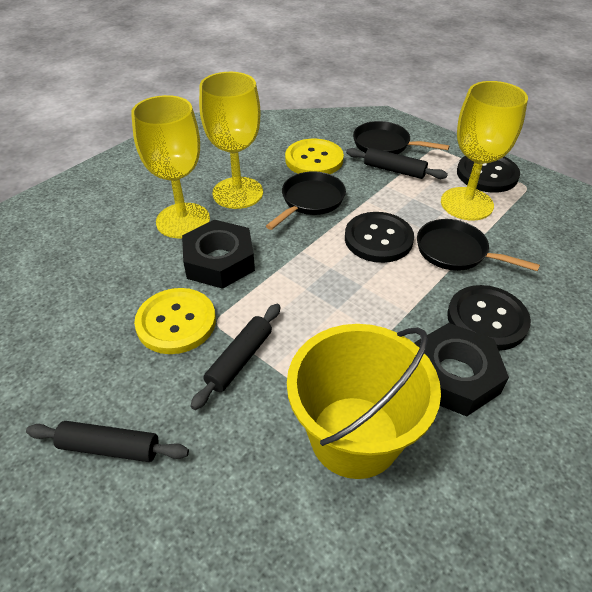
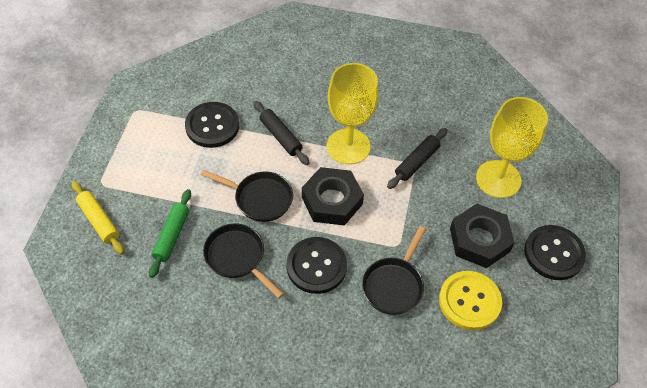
black rolling pin: [26,421,189,462] [191,304,280,410] [346,148,448,179] = 3 -> [254,101,309,165] [387,128,447,189] = 2
green rolling pin: none = 0 -> [149,189,191,278] = 1
yellow bucket: [287,324,441,479] = 1 -> none = 0
yellow button: [134,288,216,354] [285,138,344,174] = 2 -> [439,271,502,330] = 1
yellow goblet: [131,95,210,238] [199,72,263,209] [441,81,528,221] = 3 -> [327,63,379,165] [476,97,548,198] = 2
yellow rolling pin: none = 0 -> [72,181,124,255] = 1

